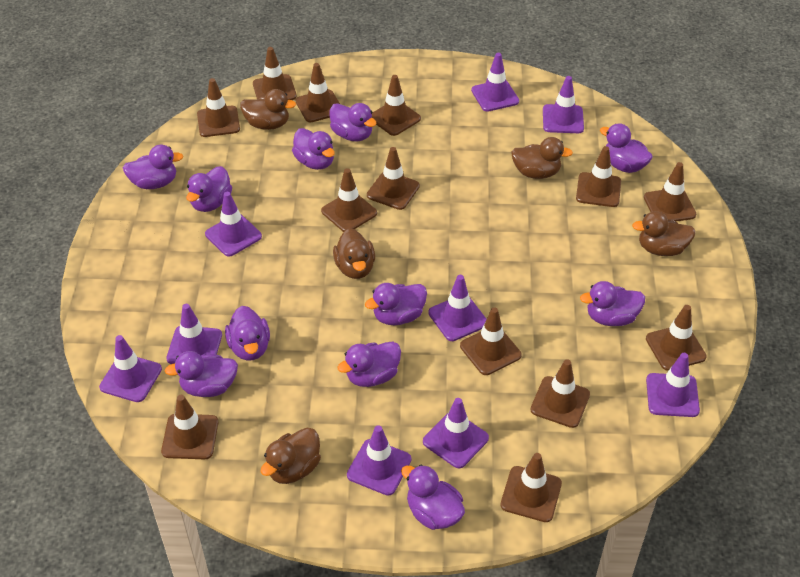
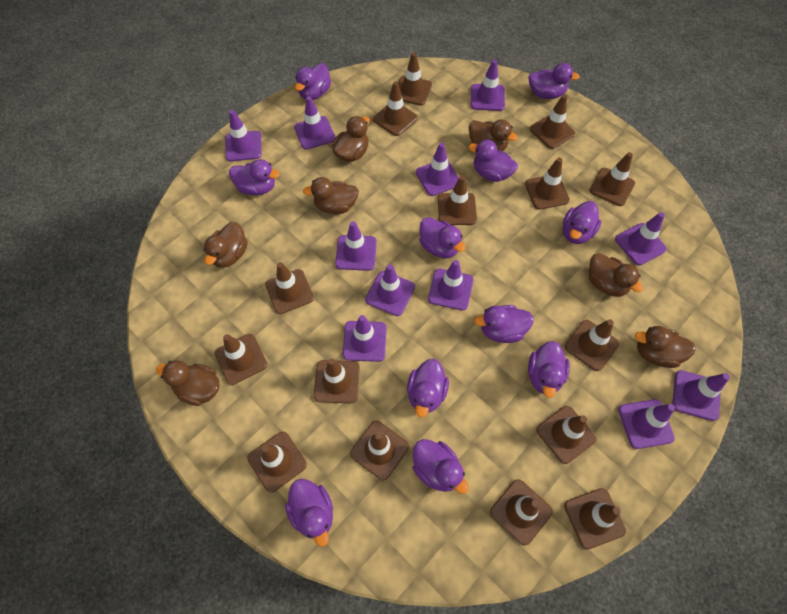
brown duck: [240,89,296,130] [261,428,321,484] [333,228,375,279] [511,137,573,179] [632,211,695,256] = 5 -> [156,360,220,406] [204,222,247,268] [303,177,359,214] [332,116,370,162] [469,120,518,151] [589,253,643,297] [635,326,696,368] = 7
brown traffic cone: [161,395,218,459] [197,78,240,137] [253,47,297,100] [296,63,340,122] [321,168,377,232] [367,147,420,210] [372,75,421,136] [460,307,522,375] [501,453,562,522] [531,359,590,428] [576,146,621,207] [644,162,696,222] [646,305,707,371] = 13 -> [215,334,268,385] [248,432,307,493] [265,262,314,314] [314,358,360,403] [350,421,409,480] [373,81,418,136] [398,53,432,106] [438,176,477,225] [490,479,553,545] [525,158,570,210] [530,95,575,149] [536,406,596,464] [564,488,626,549] [565,319,619,371] [589,152,635,206] = 15
purple traffic cone: [99,335,162,402] [166,304,222,364] [205,192,262,257] [347,425,411,495] [423,398,489,468] [428,275,487,341] [471,53,519,112] [543,76,584,133] [646,353,700,417] = 9 -> [225,110,262,161] [294,96,335,150] [335,221,377,271] [343,315,387,362] [365,264,415,316] [416,143,459,196] [428,260,474,310] [471,60,505,111] [615,212,667,265] [618,399,675,449] [672,370,730,421] = 11

